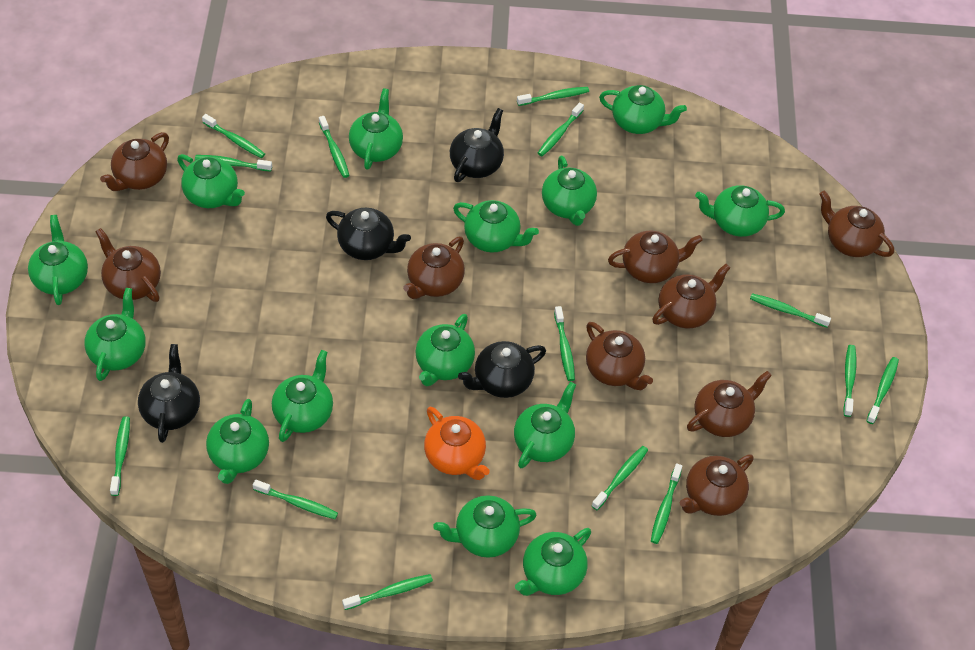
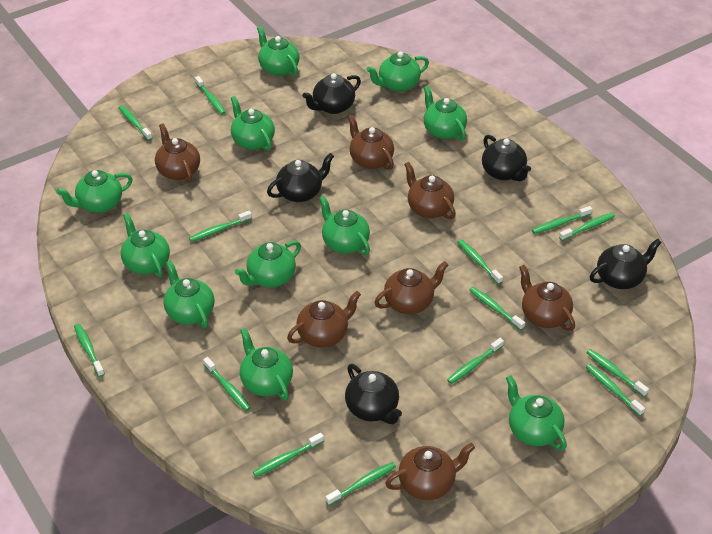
black teapot: [138,344,200,443] [326,208,411,260] [450,108,504,182] [458,341,546,398] = 4 -> [267,153,334,202] [302,73,361,114] [345,364,402,424] [482,135,531,181] [590,239,662,289] = 5
brown teapot: [95,228,161,302] [100,132,169,191] [403,237,465,299] [586,322,653,390] [608,231,703,283] [652,264,730,329] [680,454,754,516] [687,371,772,437] [819,191,894,257] = 9 -> [155,123,200,183] [287,291,361,348] [348,115,394,170] [374,261,448,314] [385,443,475,500] [404,162,456,220] [519,265,575,331] = 7
green teapot: [28,215,88,305] [84,288,146,381] [177,154,245,208] [206,399,269,484] [272,350,333,442] [349,88,403,170] [415,314,475,386] [433,495,537,558] [453,200,539,253] [514,382,576,468] [515,528,591,596] [542,156,597,226] [599,85,687,134] [695,185,785,237] = 14 -> [56,170,133,213] [121,213,170,278] [163,260,214,328] [231,96,275,151] [235,241,301,287] [240,328,293,400] [257,26,299,76] [319,195,370,255] [367,52,429,92] [423,85,467,140] [506,375,567,450] = 11
orange teapot: [424,407,490,480] = 1 -> none = 0

